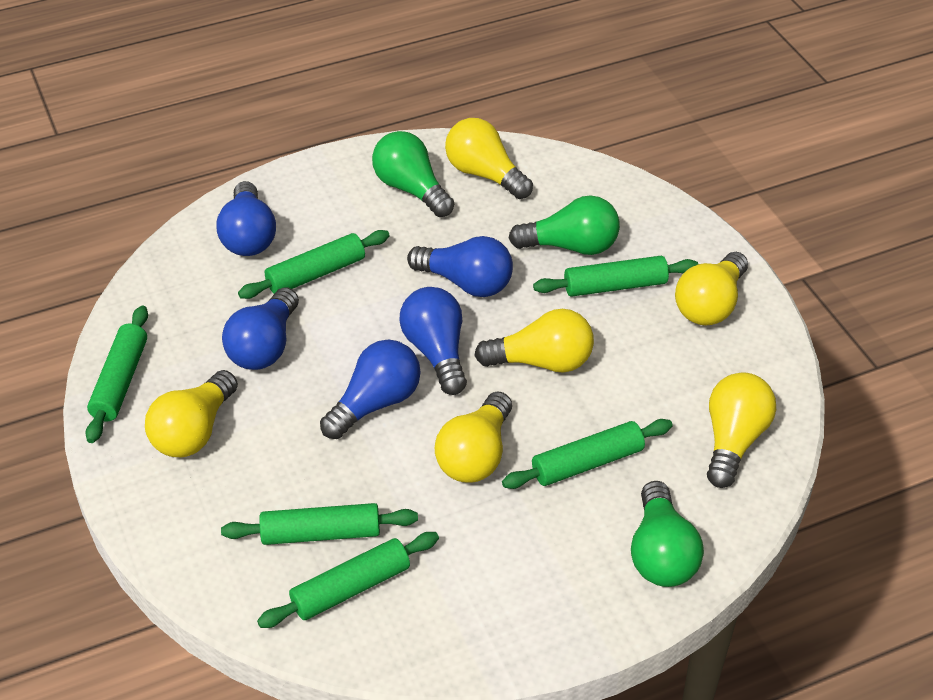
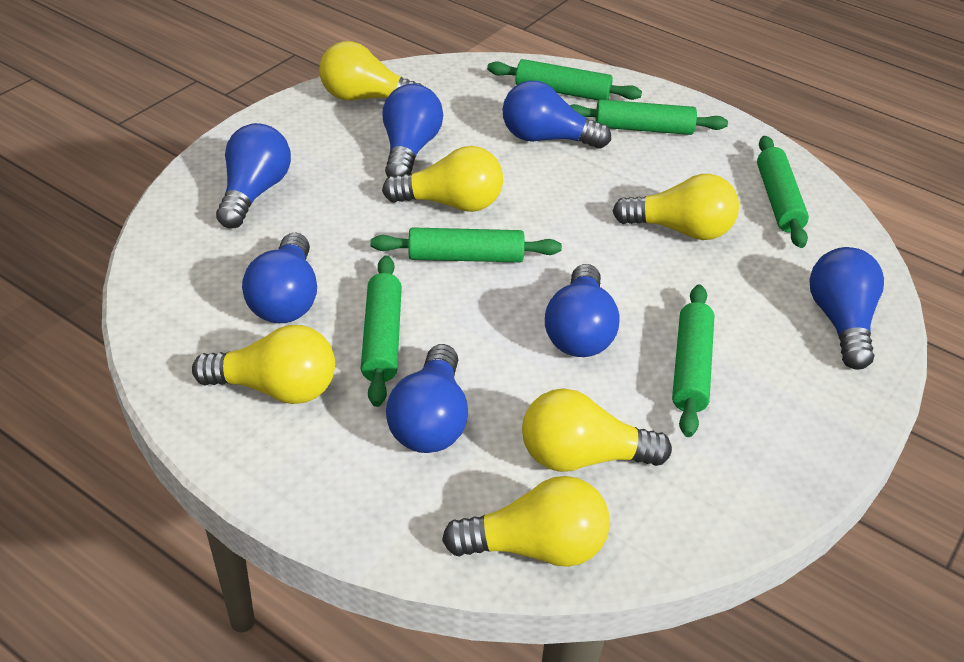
blue light bulb: [216,181,276,256] [222,287,299,370] [320,340,421,439] [399,287,467,395] [407,236,513,297] = 5 -> [216,123,291,228] [242,232,317,323] [382,84,443,177] [386,344,468,453] [502,81,611,149] [545,264,620,357] [809,247,884,370] = 7
green light bulb: [372,131,454,217] [509,195,620,255] [631,481,704,587] = 3 -> none = 0

